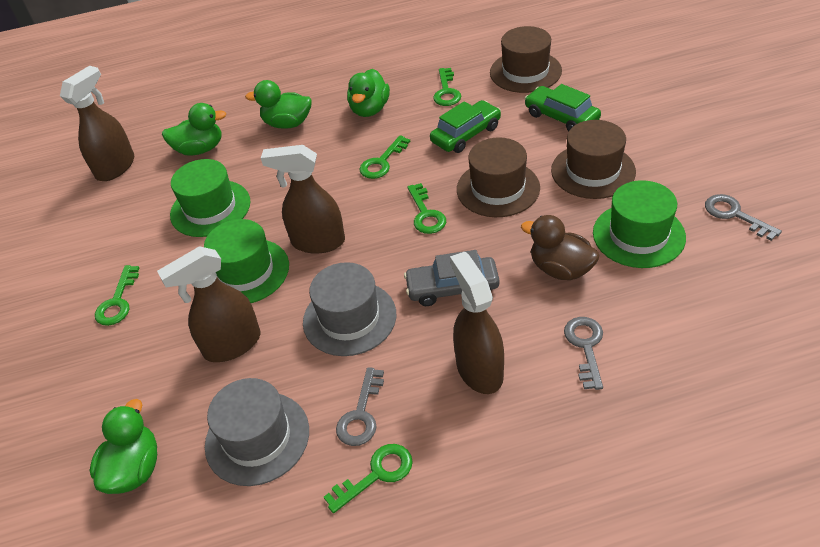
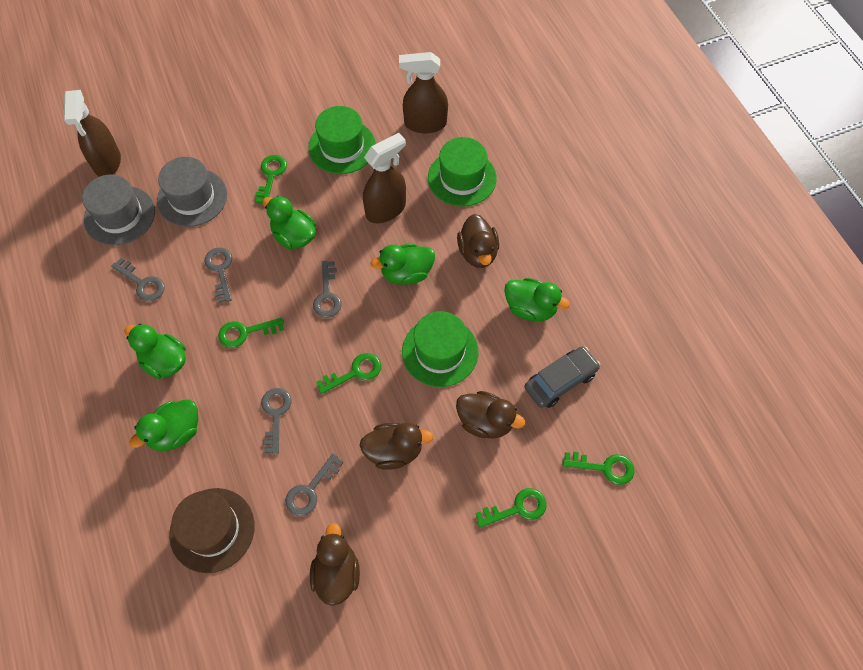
brown duck: [521,215,599,280] = 1 -> [310,523,360,606] [360,422,433,470] [456,391,525,439] [457,214,499,268] = 4
brown hat: [457,137,540,217] [490,26,562,93] [551,120,636,199] = 3 -> [169,488,255,573] = 1
brown spray bottle: [60,66,134,181] [157,246,261,362] [261,145,345,254] [450,252,504,394] = 4 -> [64,90,121,177] [363,133,406,223] [399,52,448,133] = 3
green car: [430,100,501,153] [524,84,601,131] = 2 -> none = 0
green duck: [89,399,157,494] [162,103,227,156] [245,80,312,129] [347,69,390,117] = 4 -> [124,323,186,379] [129,400,198,451] [262,196,316,249] [370,244,435,285] [504,278,570,321] = 5
grey key: [336,367,384,446] [564,317,603,390] [705,194,782,241] = 3 -> [111,258,165,301] [204,247,232,303] [261,388,291,454] [285,453,343,516] [313,261,342,318] = 5

